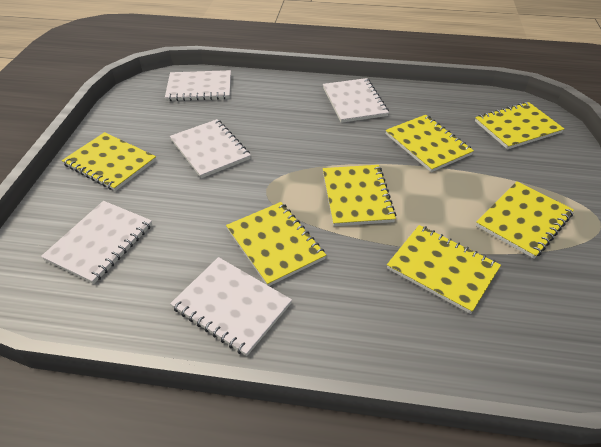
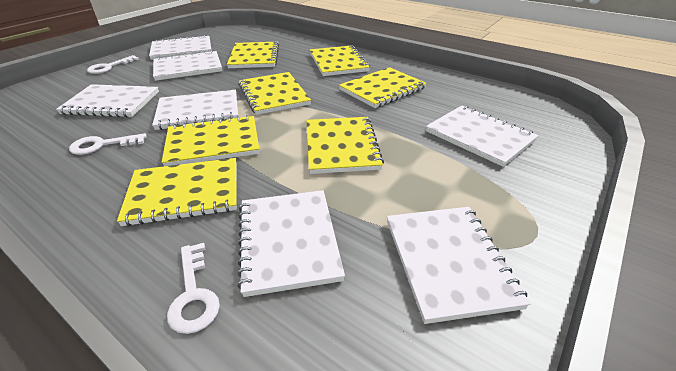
white key: none = 0 -> [69,133,146,155] [87,55,139,74] [167,243,220,334] = 3
white notebook: [41,201,152,284] [165,70,231,101] [170,119,251,178] [170,257,292,356] [323,78,389,123] = 5 -> [56,84,159,117] [149,35,211,60] [152,90,238,130] [153,50,222,81] [238,190,345,297] [387,207,530,324] [426,106,539,167] = 7

